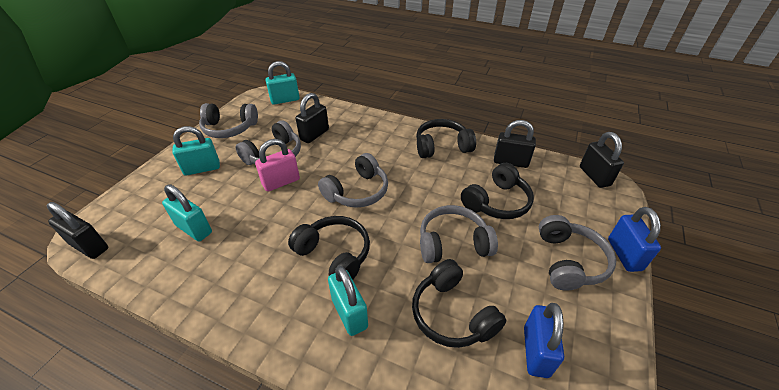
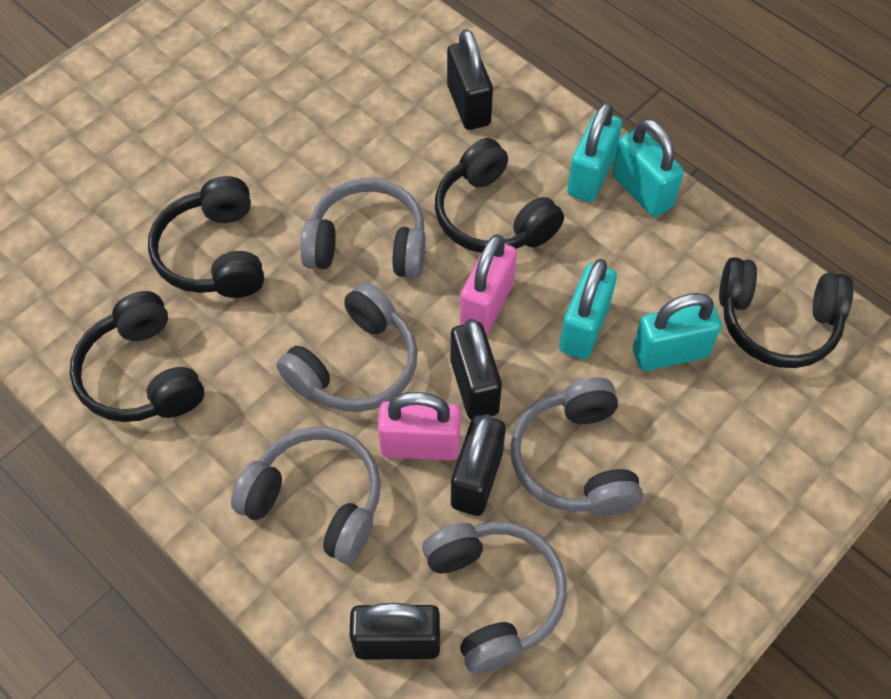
blue padlock: [524,303,564,378] [608,207,661,272] = 2 -> none = 0
pink padlock: [255,139,300,192] = 1 -> [378,392,461,461] [460,234,517,334] = 2

